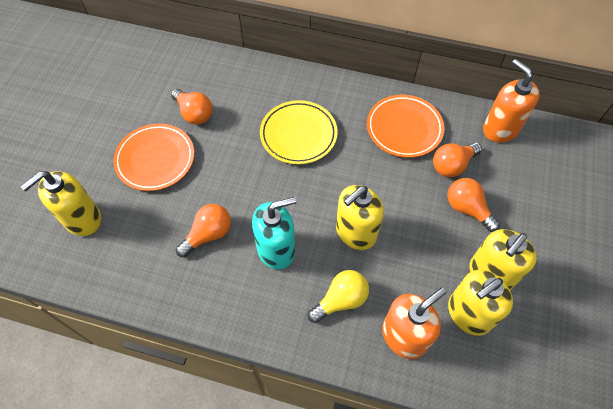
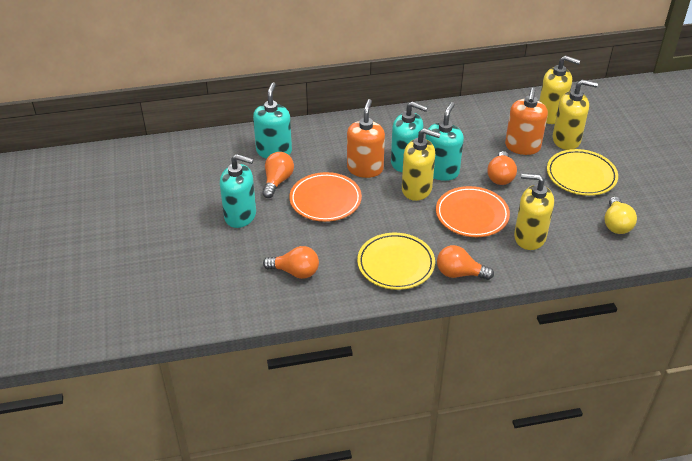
turquoise soap dispenser: [252,197,296,269] = 1 -> [220,154,256,228] [253,82,292,159] [391,101,428,172] [425,102,464,181] = 4
yellow plate: [260,100,338,164] = 1 -> [357,233,435,290] [547,149,618,196] = 2

